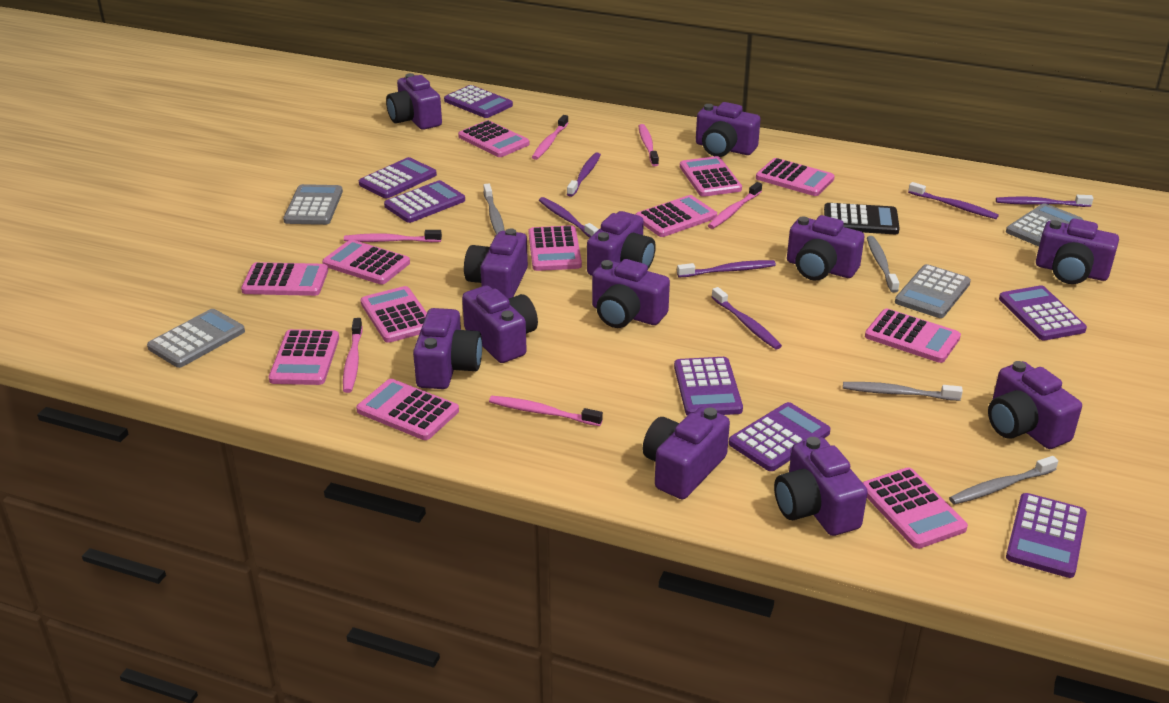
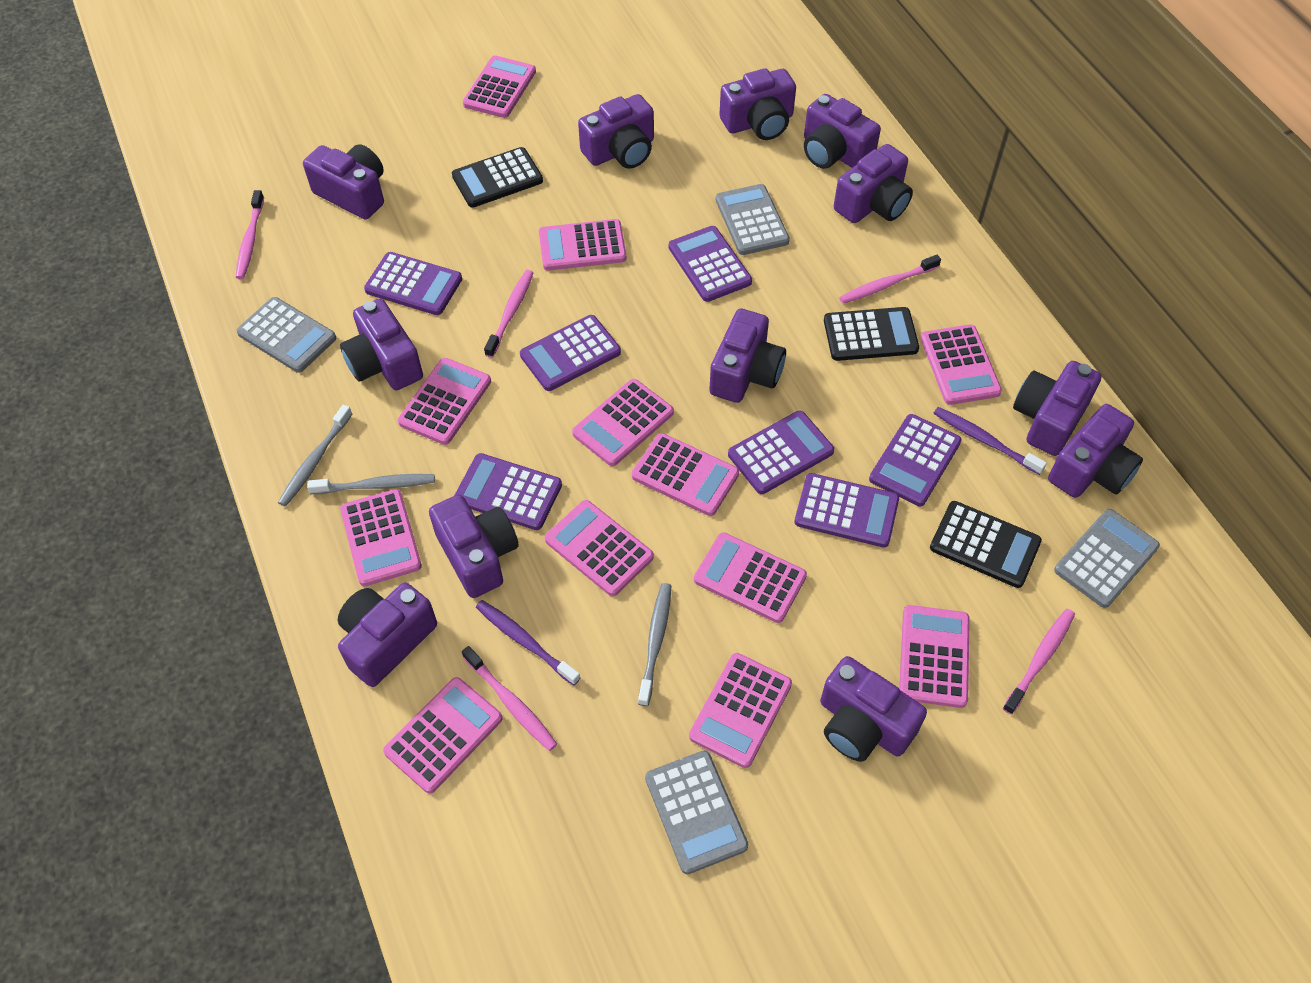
black calculator: [824,203,900,234] = 1 -> [452,147,543,208] [824,307,919,361] [930,501,1042,588] = 3
grey toothbrush: [483,184,505,235] [843,382,963,401] [867,236,899,293] [949,456,1058,505] = 4 -> [278,405,352,507] [307,474,435,494] [638,583,671,706] = 3
pink toothbrush: [343,318,362,393] [344,230,442,242] [489,396,603,426] [532,115,568,160] [639,124,659,166] [708,182,762,229] = 6 -> [236,190,264,279] [462,646,557,751] [484,270,533,358] [839,255,941,304] [1003,609,1075,715] = 5
purple toothbrush: [539,197,599,237] [567,152,601,197] [677,260,776,278] [712,287,782,349] [908,182,999,219] [996,195,1093,207] = 6 -> [476,600,580,685] [934,407,1047,475] = 2

